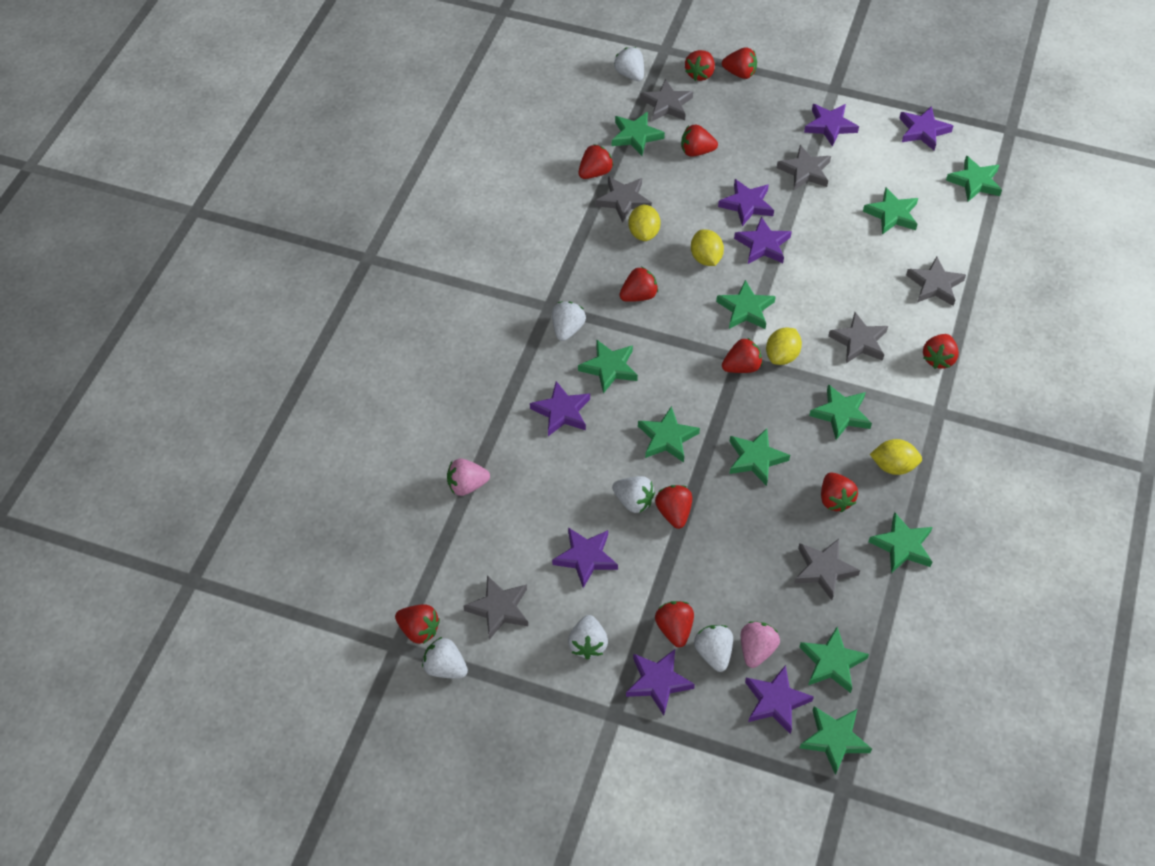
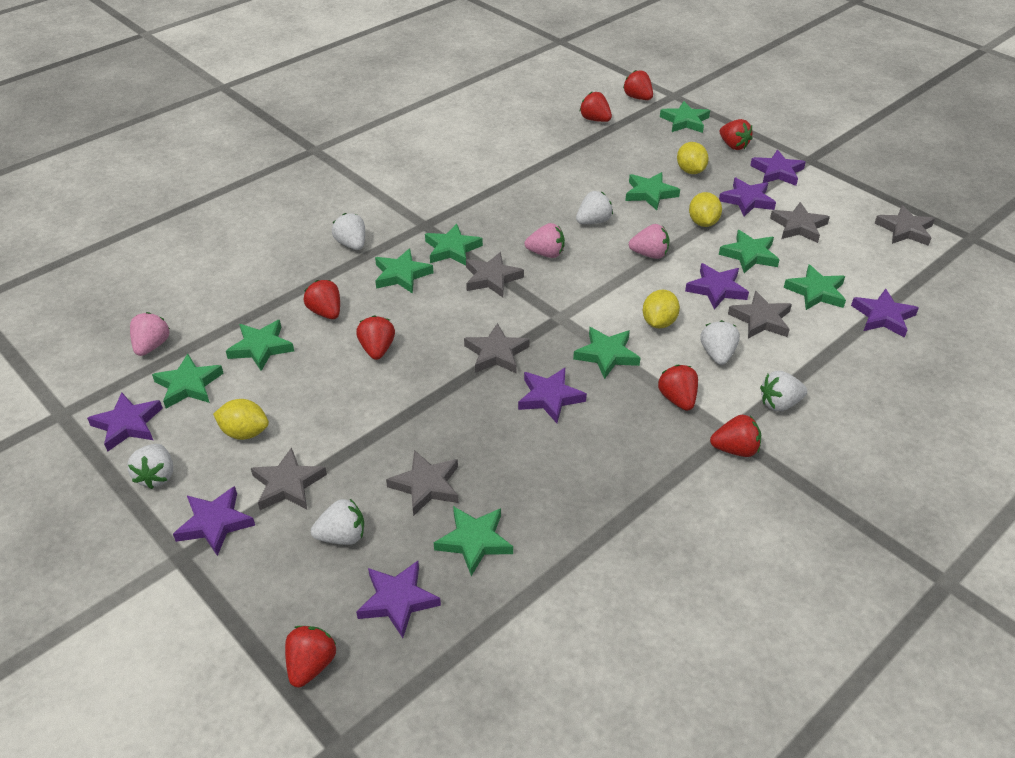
green star: [578,339,638,393] [612,112,665,156] [638,406,700,463] [716,280,776,329] [729,428,790,486] [800,627,869,693] [800,706,872,775] [809,384,872,440] [863,187,918,234] [868,512,933,573] [946,155,1002,202] = 11 -> [152,354,224,409] [226,320,294,371] [375,248,434,294] [425,224,483,266] [434,506,513,576] [573,327,640,379] [625,172,680,210] [660,101,710,133] [719,230,780,273] [784,264,846,310] = 10
pink strawberry: [447,458,490,496] [741,621,780,668] = 2 -> [130,312,170,356] [525,223,565,258] [629,224,670,259] = 3
red strawberry: [395,604,440,644] [578,144,613,179] [619,267,658,302] [655,485,692,529] [655,601,694,647] [681,125,718,157] [685,50,715,81] [722,47,757,79] [722,338,762,373] [821,472,858,512] [923,334,959,369] = 11 -> [285,626,336,688] [304,280,340,319] [356,315,395,360] [579,92,612,122] [623,70,653,100] [658,365,698,411] [710,415,761,457] [720,119,753,150] = 8

